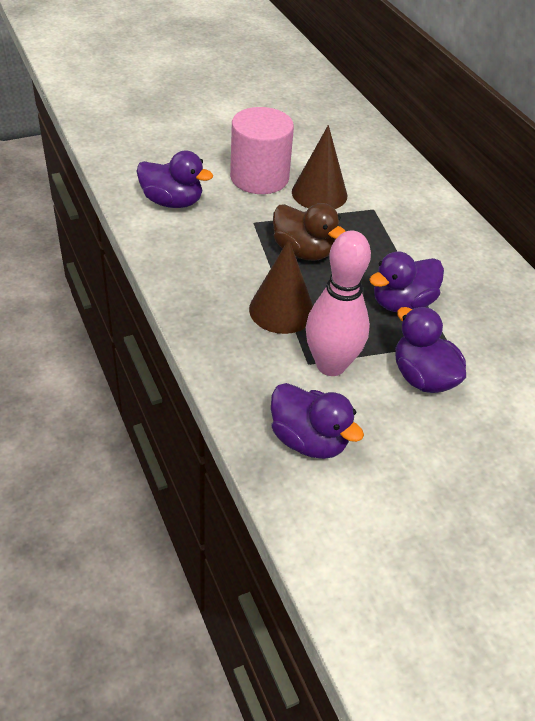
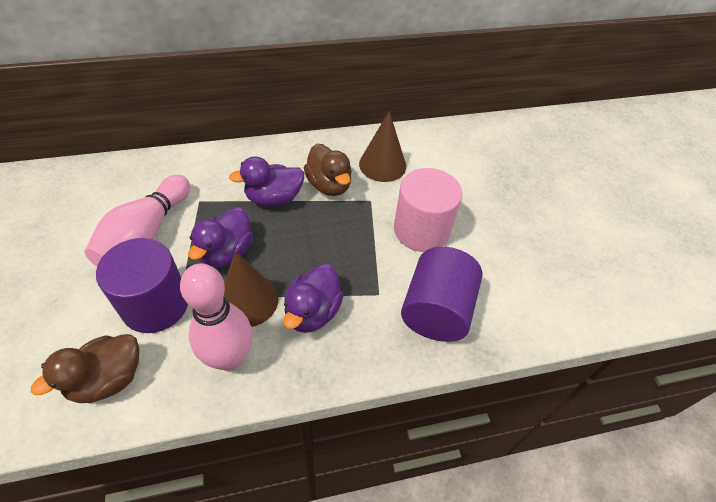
brown duck: [273,203,346,261] = 1 -> [31,334,139,403] [304,143,352,196] = 2
pink bowling pin: [306,230,371,376] = 1 -> [85,175,190,266] [180,264,253,371] = 2
purple cylinder: none = 0 -> [96,238,188,333] [401,247,483,342] = 2
purple duck: [136,151,213,208] [271,383,364,459] [369,252,444,312] [395,307,466,393] = 4 -> [188,207,253,268] [229,156,304,207] [283,264,344,333] = 3

